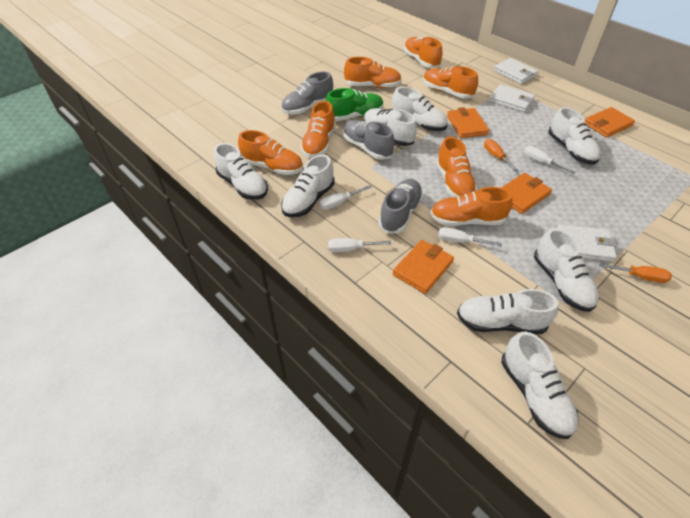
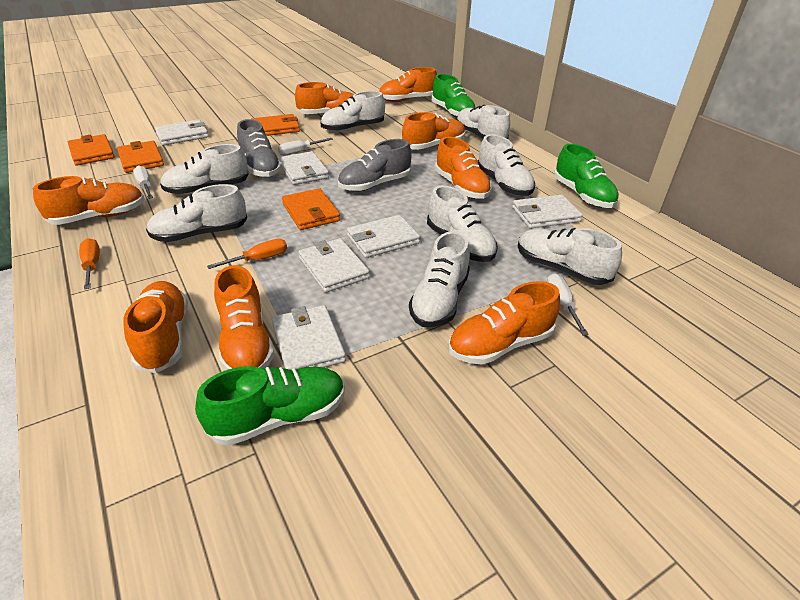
green shoe: [325,88,384,121] = 1 -> [195,366,345,446] [432,74,475,117] [554,144,619,208] = 3
grey shoe: [281,71,333,114] [343,120,395,160] [378,179,423,234] = 3 -> [237,119,282,177] [338,139,412,192] = 2
orange shoe: [238,130,303,175] [301,101,336,158] [344,57,402,88] [404,36,442,68] [423,66,478,98] [430,187,513,226] [436,137,477,197] = 7 -> [33,176,145,225] [123,281,188,373] [214,265,274,370] [295,82,354,114] [379,67,437,102] [402,112,466,150] [435,137,492,199] [448,281,560,365] = 8
white screwdriver: [319,185,372,210] [328,238,391,252] [438,227,502,246] [525,146,575,174] = 4 -> [133,166,153,199] [278,138,333,156] [547,273,589,335] = 3
white wallet: [489,84,535,112] [494,58,538,84] [557,224,617,262] = 3 -> [155,119,209,145] [271,305,346,370] [278,151,329,185] [298,238,370,293] [347,215,420,258] [512,195,582,229] = 6

